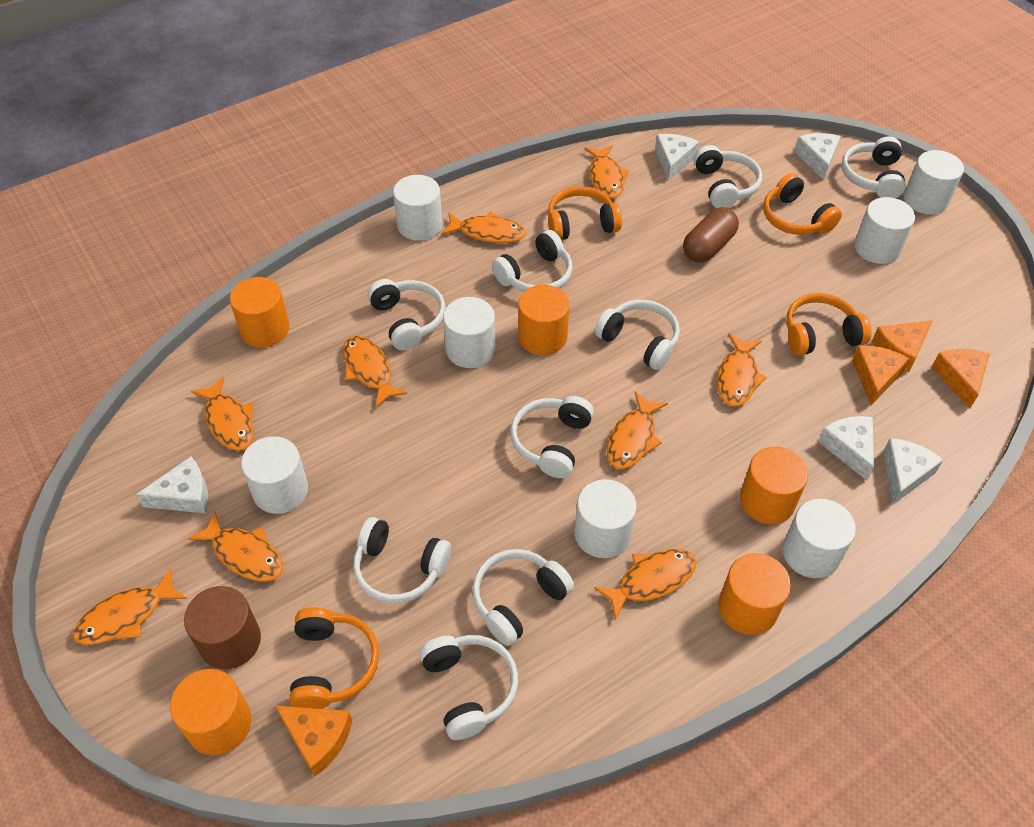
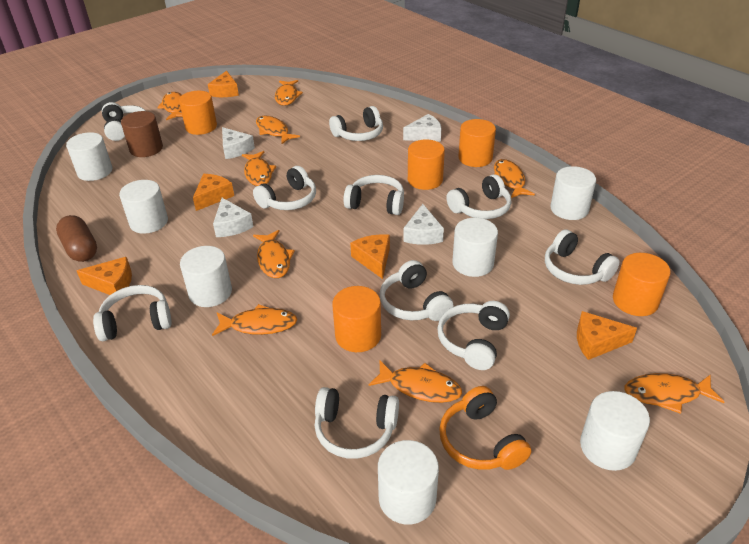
orange cheese: [275,706,352,777] [852,346,910,405] [872,320,933,373] [932,349,990,409] = 4 -> [77,257,132,295] [193,174,234,211] [208,71,239,97] [350,234,390,279] [577,311,637,360] = 5
orange headphones: [289,607,379,709] [548,186,622,240] [763,173,842,235] [786,293,872,356] = 4 -> [439,386,531,470] = 1
white cheese: [136,457,208,514] [655,134,699,181] [794,133,840,180] [818,416,874,481] [883,438,943,504] = 5 -> [213,198,253,237] [222,127,255,159] [403,114,441,142] [403,204,444,245] = 4
white headphones: [353,517,451,604] [368,279,445,350] [419,635,518,740] [472,549,574,646] [492,230,573,292] [510,396,594,478] [595,300,680,370] [694,145,762,208] [841,137,906,198] = 9 -> [93,285,172,341] [102,102,146,141] [253,166,316,210] [315,387,399,459] [329,106,383,141] [343,175,404,215] [380,260,453,321] [437,301,510,370] [446,174,511,219] [545,229,620,285] = 10

